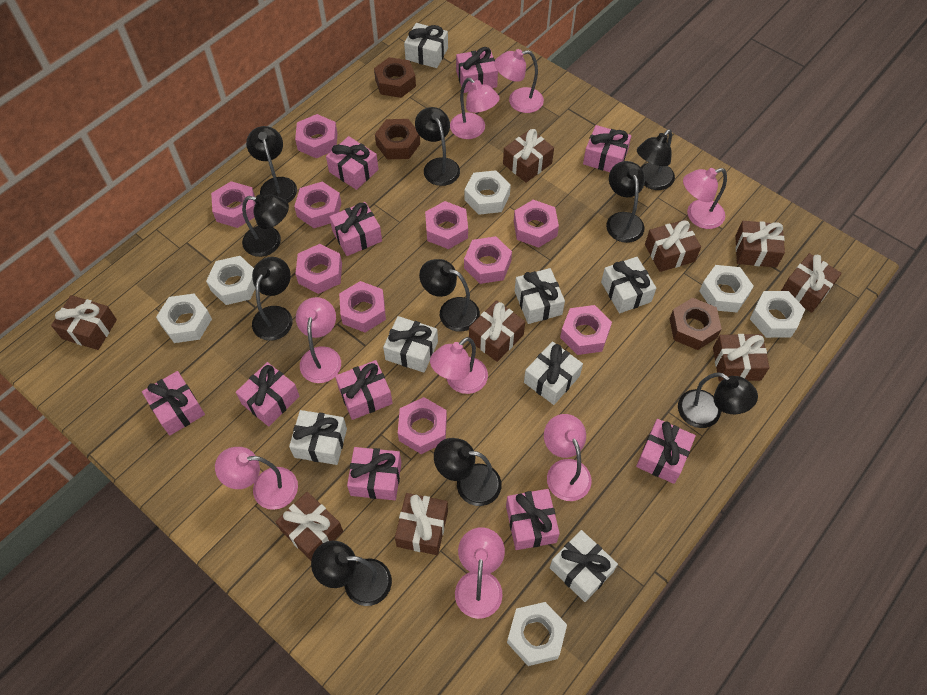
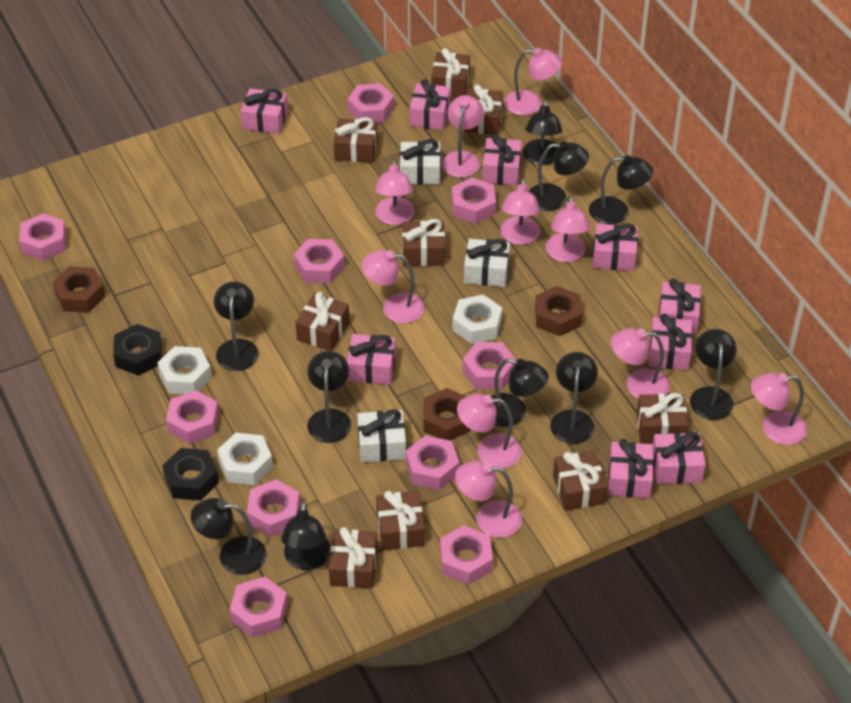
black nut: none = 0 -> [113,324,162,376] [162,448,219,501] = 2
pink gift: [142,371,205,435] [236,362,299,426] [326,136,379,190] [329,202,382,256] [335,360,393,420] [347,447,402,500] [456,47,498,93] [506,489,560,550] [583,125,631,172] [636,419,696,484] = 10 -> [241,88,288,134] [347,334,396,385] [410,79,450,130] [482,134,522,185] [593,223,638,271] [608,439,654,498] [649,314,693,370] [653,432,706,484] [658,278,701,334] = 9
pink lamp: [215,447,298,510] [296,297,341,383] [430,337,488,394] [450,78,499,139] [455,527,505,619] [494,49,544,113] [544,414,592,501] [683,168,727,229] = 8 -> [362,250,424,323] [375,159,415,225] [442,95,484,177] [455,461,522,538] [457,394,522,469] [500,178,540,245] [504,48,562,115] [545,195,590,262] [611,328,670,399] [751,373,807,445] = 10
white gift: [289,410,347,465] [383,316,438,373] [404,23,448,68] [515,268,565,324] [524,341,583,405] [550,530,618,602] [601,257,656,313] = 7 -> [357,409,406,462] [400,139,441,185] [464,239,510,287] = 3
white nut: [156,294,212,343] [206,256,255,305] [464,170,511,215] [507,602,567,666] [699,265,754,313] [750,291,805,338] = 6 -> [157,346,212,394] [217,433,273,485] [452,295,502,344] = 3

